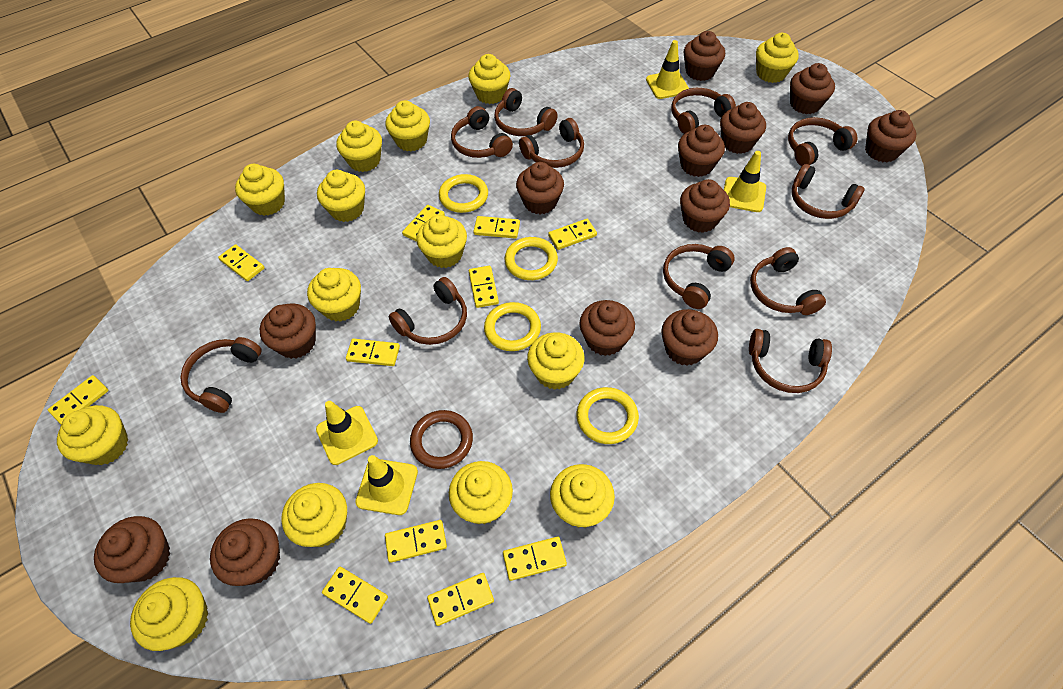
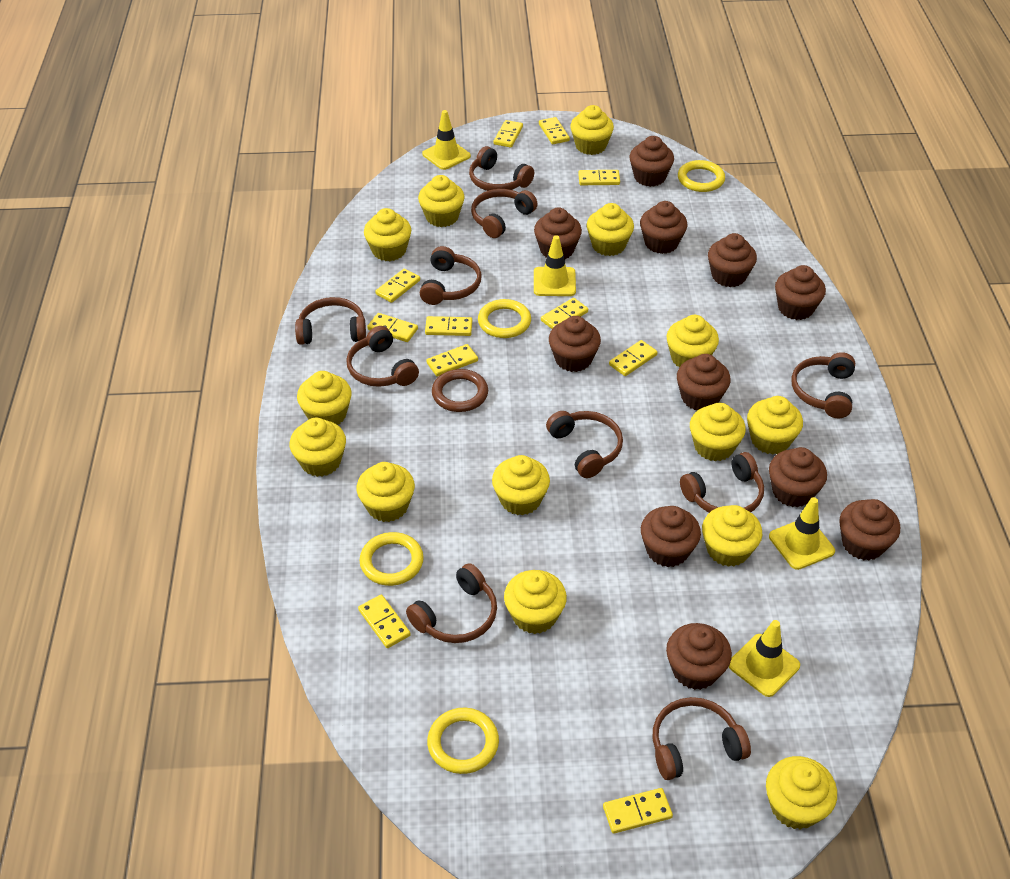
brown cupcake: [94,516,170,583] [210,518,280,586] [260,304,316,359] [516,162,564,214] [579,300,635,356] [661,309,718,366] [678,125,725,177] [680,179,730,233] [684,31,725,81] [720,102,766,154] [790,63,835,114] [865,110,916,162] = 12 -> [534,207,582,260] [549,316,601,372] [629,136,674,187] [640,201,687,254] [641,506,701,567] [666,623,732,690] [677,354,731,410] [708,233,757,287] [769,447,827,507] [775,265,826,320] [839,499,900,560] = 11
brown headphones: [180,337,262,413] [389,277,467,345] [451,106,513,158] [494,88,558,136] [519,118,584,168] [663,244,735,309] [672,88,736,134] [749,329,832,393] [750,247,826,315] [788,117,857,166] [792,164,865,219] = 11 -> [295,297,366,345] [346,326,419,387] [406,563,497,643] [420,246,482,305] [469,146,534,191] [471,189,538,238] [546,411,623,478] [653,697,751,780] [680,452,764,513] [791,352,855,418] = 10

